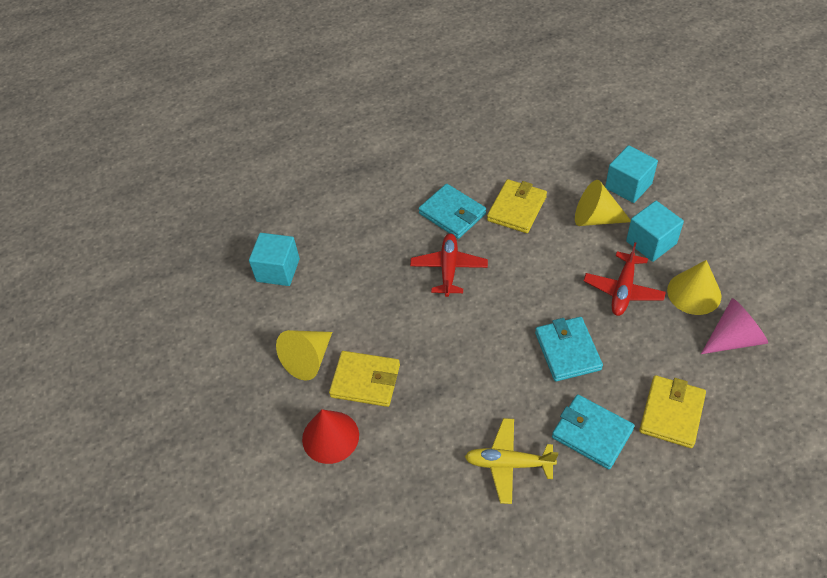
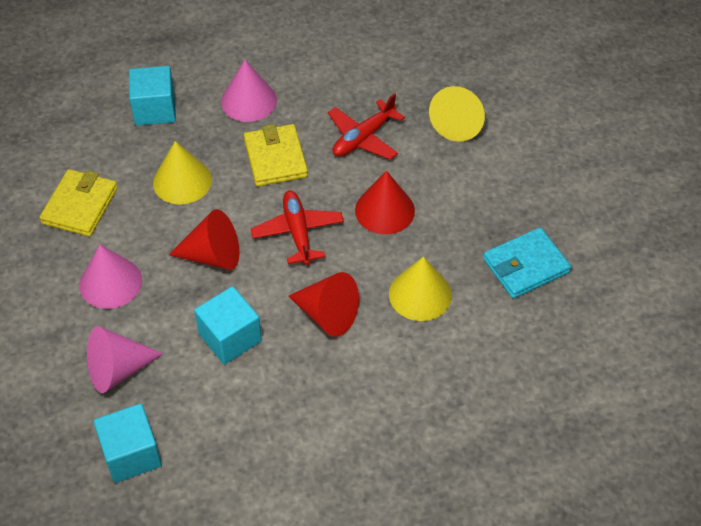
pink cone: [701,298,768,354] = 1 -> [79,245,142,309] [87,326,163,393] [221,60,277,122] = 3
red cone: [302,409,359,464] = 1 -> [169,209,239,270] [288,272,359,337] [355,171,415,234] = 3
turquoise wallet: [419,184,486,239] [535,317,603,381] [552,394,635,469] = 3 -> [483,227,571,299] = 1
yellow plane: [465,418,558,504] = 1 -> none = 0
yellow wallet: [329,351,400,407] [487,179,547,233] [639,375,706,448] = 3 -> [40,169,118,237] [244,124,308,186] = 2

